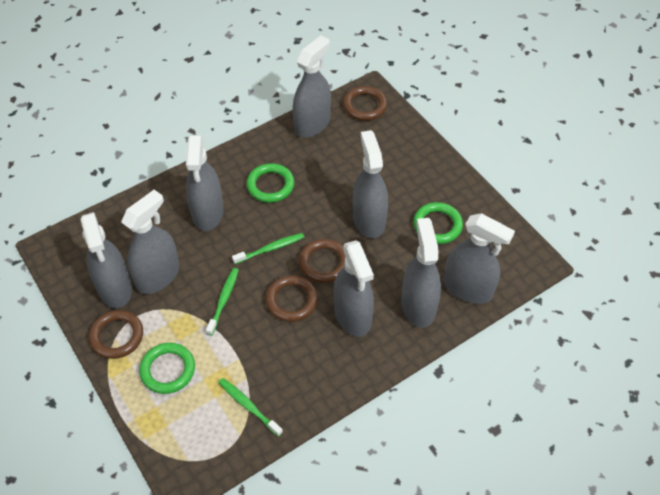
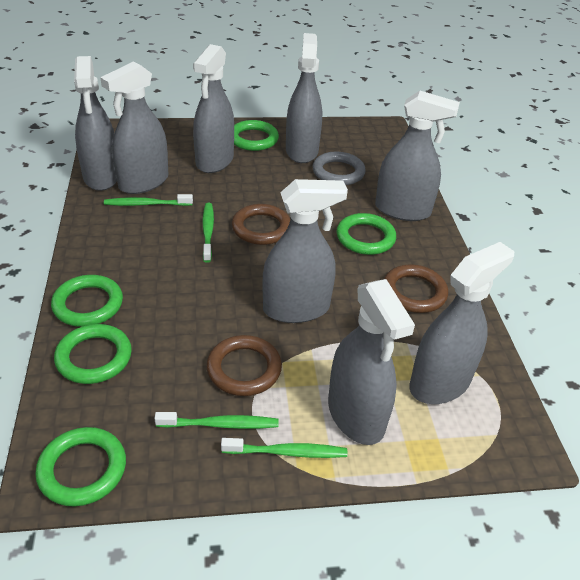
brown ring: [89,310,143,359] [265,275,318,322] [299,239,346,283] [343,86,387,121] = 4 -> [206,335,282,396] [232,204,291,245] [384,265,448,313] = 3
green ring: [139,343,195,394] [246,163,294,203] [413,202,463,244] = 3 -> [35,427,126,506] [51,275,123,327] [54,324,132,384] [234,120,279,151] [336,213,396,255] = 5
green toothbrush: [206,268,239,336] [218,378,283,437] [232,233,304,264] = 3 -> [104,194,193,206] [154,412,278,429] [202,203,214,263] [221,438,347,458] = 4
grey ring: none = 0 -> [312,152,366,185] = 1

